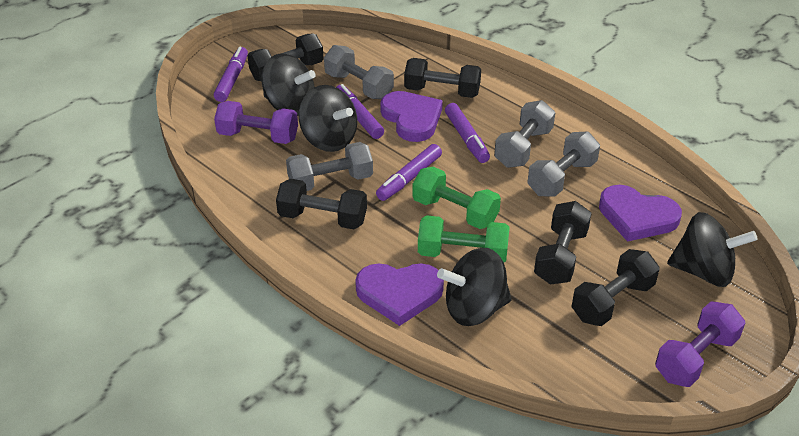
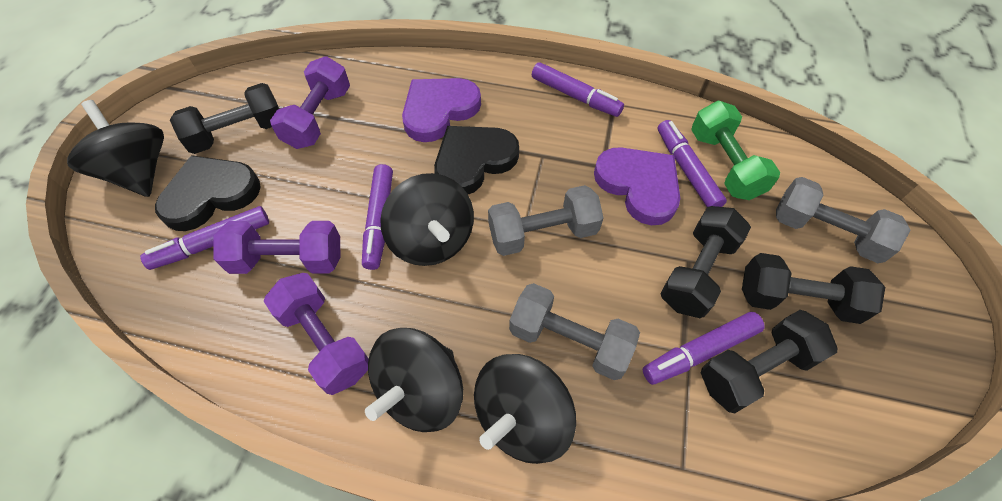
black dumbbell: [247,33,324,81] [276,179,367,229] [404,58,481,98] [534,201,592,285] [571,249,660,326] = 5 -> [170,83,279,154] [660,206,751,318] [701,310,837,413] [742,253,885,324] = 4
black heart: none = 0 -> [155,155,261,231] [434,126,519,194] = 2
green dumbbell: [412,167,501,229] [418,215,510,262] = 2 -> [691,101,780,200] = 1
grey dumbbell: [286,142,373,191] [324,45,394,99] [494,100,555,168] [527,131,600,197] = 4 -> [488,185,604,256] [509,283,640,380] [776,177,910,263] = 3
purple dumbbell: [214,101,298,144] [655,301,745,387] = 2 -> [213,221,340,274] [263,273,369,395] [270,56,350,149] = 3
purple heart: [355,263,444,326] [380,91,443,142] [599,185,682,242] = 3 -> [402,78,481,142] [594,147,680,225] = 2
purple marker: [214,47,248,102] [336,84,384,139] [376,144,442,201] [445,103,490,163] = 4 -> [140,206,269,270] [362,164,393,270] [532,62,624,117] [642,312,765,385] [658,120,727,207] = 5

